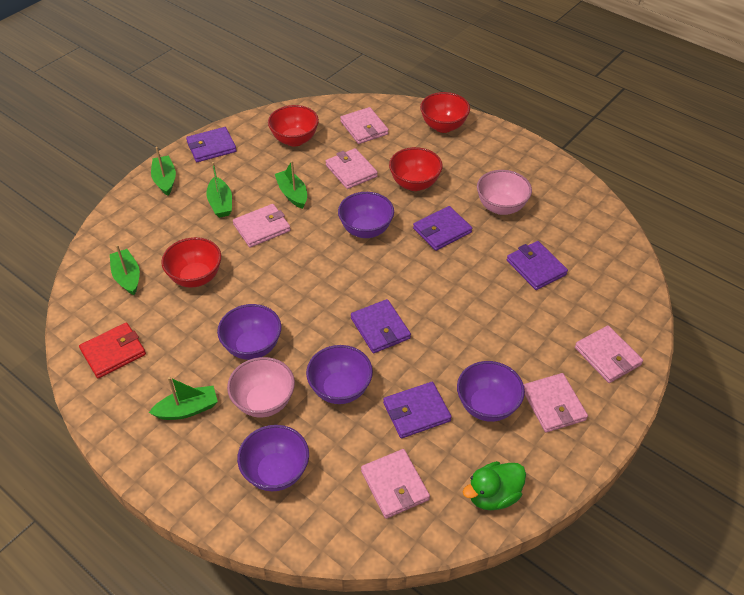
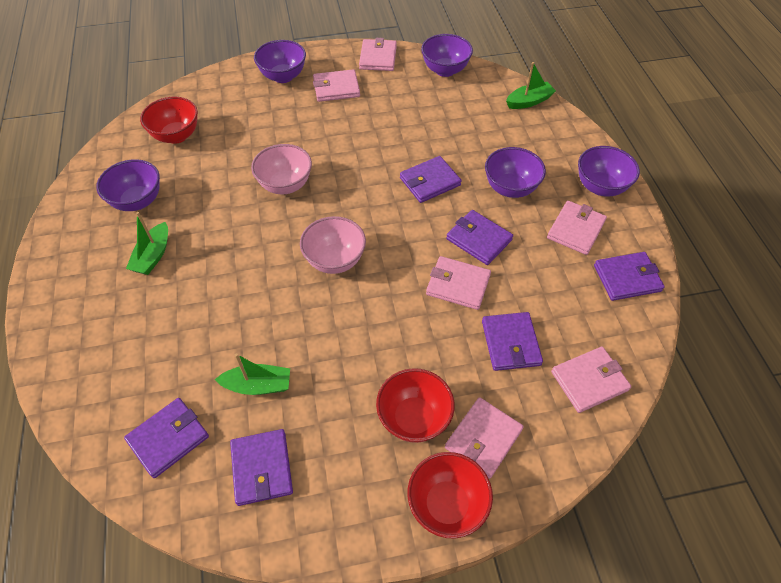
green boat: [110,245,140,295] [149,377,218,420] [151,147,176,196] [206,162,232,218] [275,160,307,209] = 5 -> [126,212,168,275] [215,353,290,395] [506,62,556,109] = 3
green duck: [463,461,526,510] = 1 -> none = 0
purple wallet: [186,127,237,162] [351,299,411,353] [383,382,452,438] [413,206,472,251] [507,241,568,290] = 5 -> [124,398,209,478] [230,429,293,506] [400,156,462,203] [446,210,513,265] [482,312,543,371] [594,252,665,301] = 6
red bowl: [161,237,221,288] [268,105,319,147] [389,147,443,191] [420,92,470,133] = 4 -> [140,97,198,144] [376,368,455,443] [407,452,493,538] = 3
red wallet: [79,323,146,378] = 1 -> none = 0

